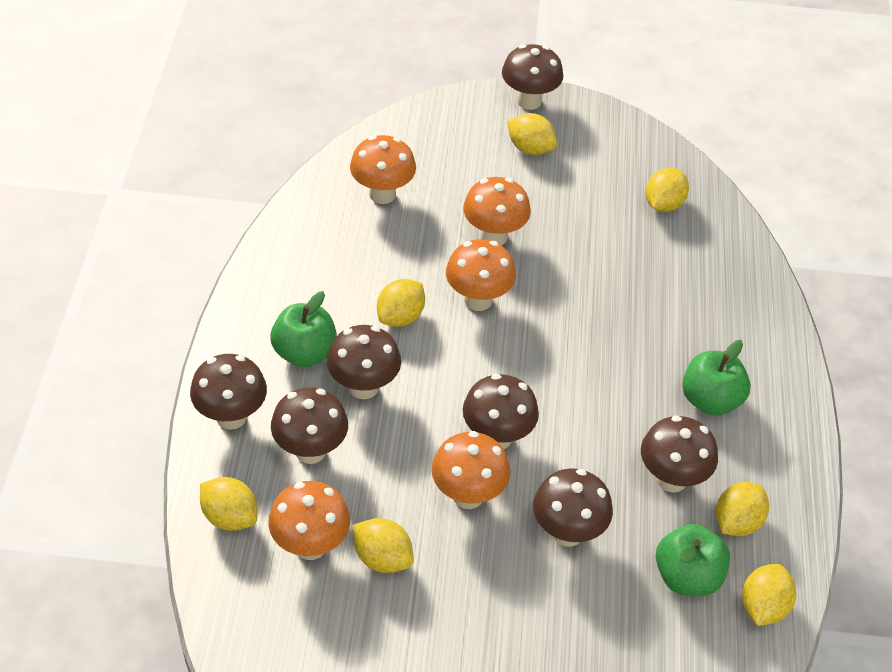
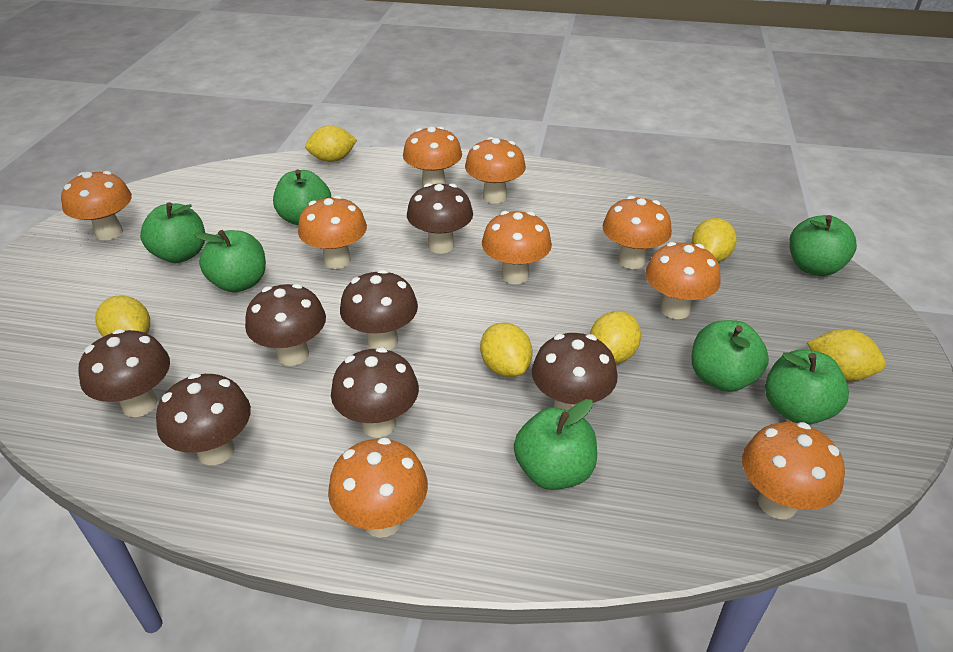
green apple: [270,291,337,367] [656,524,730,596] [682,340,751,416] = 3 -> [140,202,205,263] [194,230,266,293] [273,170,331,225] [514,399,597,490] [691,320,769,392] [765,350,849,424] [789,215,857,276] = 7
orange mushroom: [268,481,350,560] [350,135,416,204] [432,431,510,509] [446,239,516,311] [463,177,531,245] = 5 -> [61,171,132,240] [298,195,367,269] [328,437,428,538] [403,126,462,187] [465,137,526,204] [482,211,552,284] [603,196,672,269] [645,242,720,319] [742,422,845,519] = 9
yellow lemon: [200,477,257,531] [353,518,414,573] [377,279,425,327] [507,113,557,155] [645,168,689,212] [716,482,769,536] [742,564,796,626] = 7 -> [95,295,150,337] [305,125,357,162] [480,322,532,377] [590,311,641,364] [692,218,737,262] [807,329,886,381] = 6

